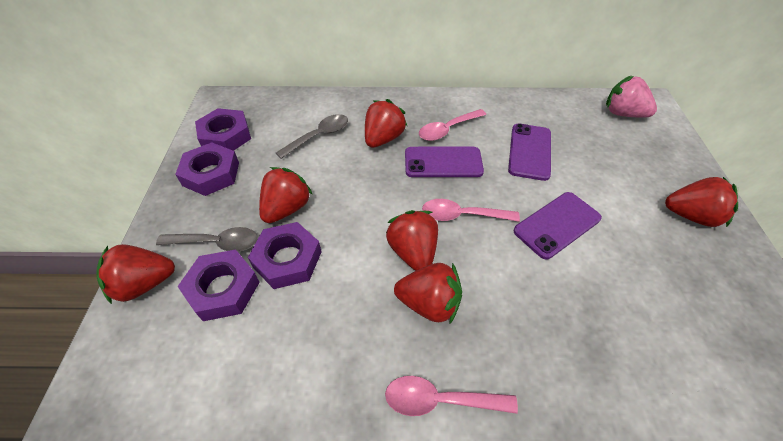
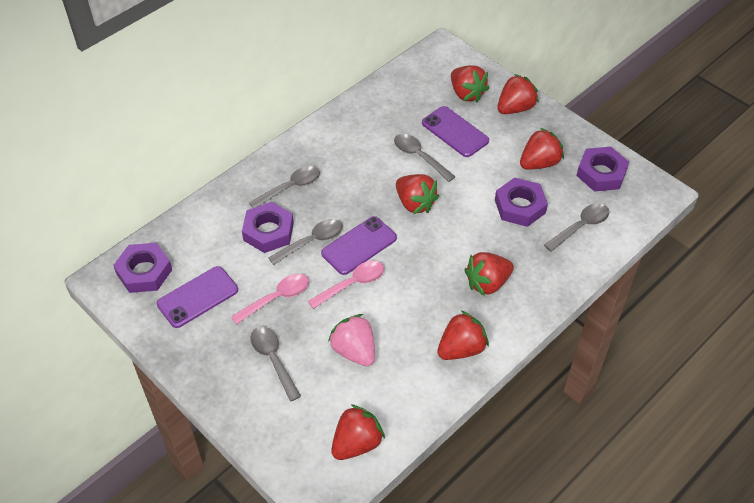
grey spoon: [156,227,258,252] [276,114,348,159] = 2 -> [249,166,320,208] [250,326,301,401] [269,219,343,265] [394,134,455,182] [544,203,609,252] = 5
pink spoon: [385,376,518,416] [419,109,486,141] [422,199,520,222] = 3 -> [231,274,309,325] [308,260,384,309] = 2
red strawberry: [96,244,175,304] [259,167,313,223] [365,99,407,148] [386,210,438,271] [394,263,462,324] [665,177,738,228] = 6 -> [331,404,385,460] [396,174,439,214] [437,311,489,360] [451,65,489,102] [464,252,514,296] [497,74,539,114] [520,128,564,170] = 7

